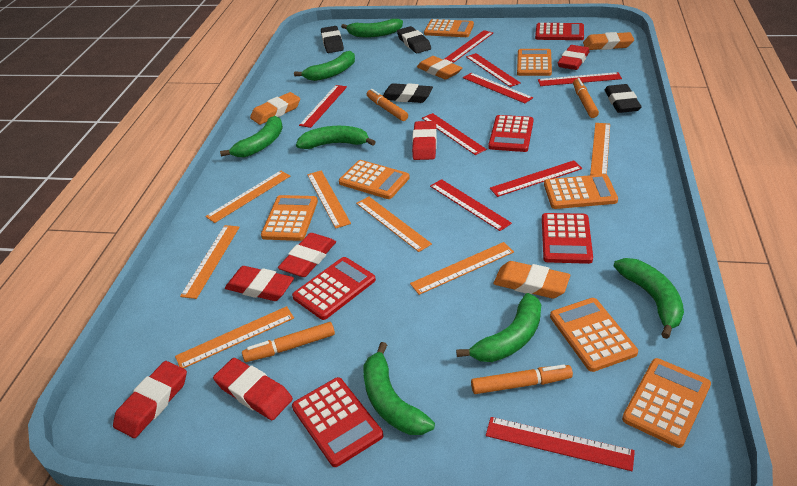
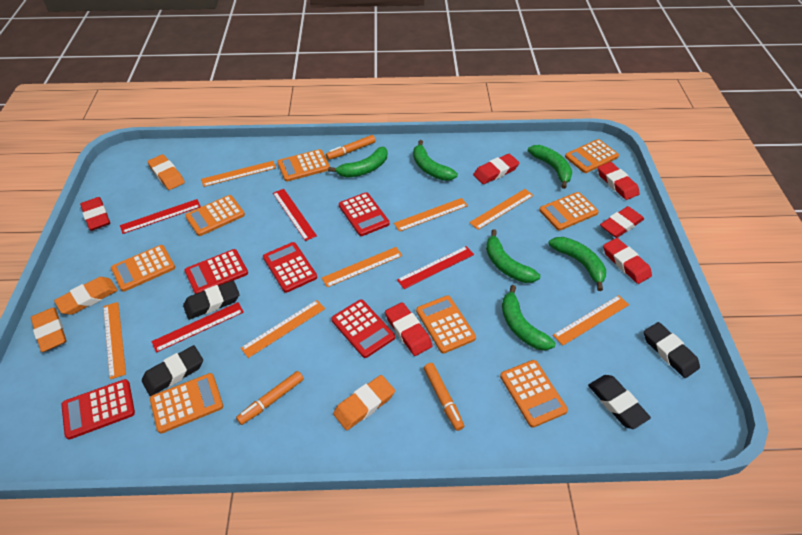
green banana: [220,116,283,157] [294,51,355,81] [296,126,375,149] [341,19,403,38] [363,342,435,435] [456,293,541,362] [614,258,684,339] = 7 -> [328,146,387,178] [413,140,458,181] [486,229,540,283] [502,285,556,350] [528,145,572,189] [549,237,606,291] = 6
orange calculator: [261,195,318,241] [339,160,410,199] [424,19,474,37] [517,49,552,76] [544,174,618,209] [550,298,638,372] [622,358,711,448] = 7 -> [111,245,175,292] [150,373,223,434] [185,195,245,236] [277,149,330,181] [416,295,476,354] [500,360,568,428] [539,192,599,231] [565,139,619,173] = 8
orange marker: [242,322,335,362] [367,89,408,121] [471,365,573,394] [573,78,599,118] = 4 -> [236,371,304,425] [326,135,376,160] [424,363,464,431] = 3
red ruler: [299,85,347,128] [422,113,487,155] [430,179,512,231] [445,30,493,63] [463,73,533,103] [466,53,521,87] [486,417,635,471] [490,160,583,197] [538,72,622,86] = 9 -> [120,199,201,234] [151,302,244,353] [273,189,317,241] [397,246,474,289] = 4

